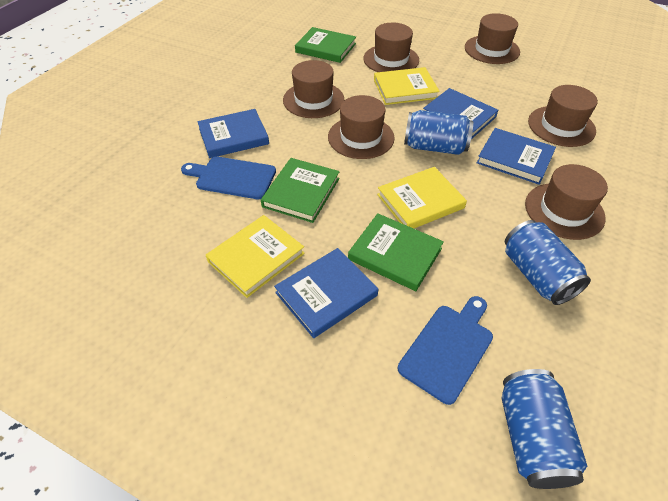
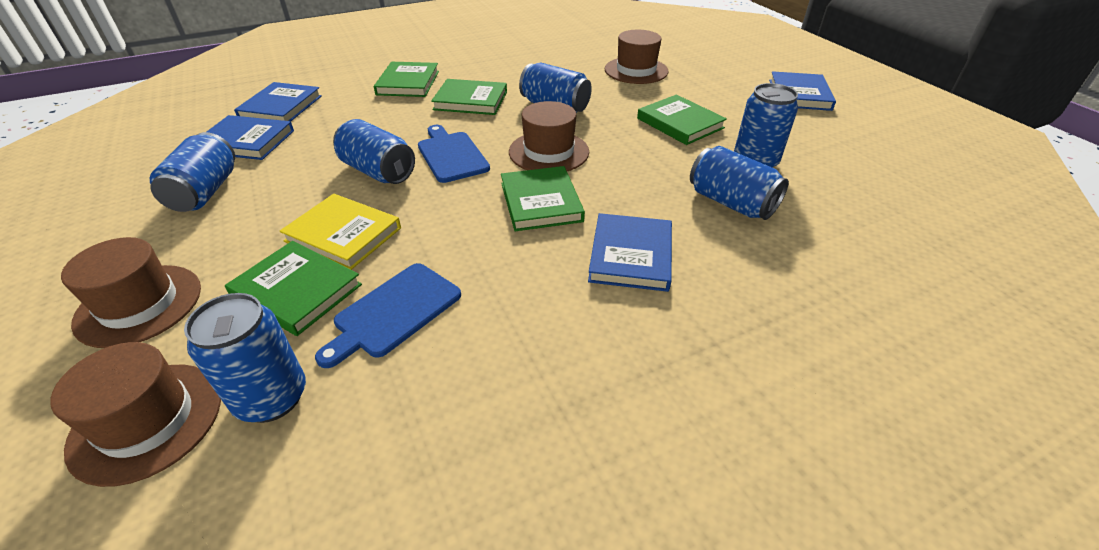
blue can: [404,110,473,155] [502,369,587,489] [505,220,591,305] = 3 -> [150,132,235,212] [184,293,306,423] [333,119,415,184] [519,62,592,113] [690,146,789,220] [734,83,798,168] = 6
brown hat: [283,60,344,118] [328,95,395,159] [363,23,419,72] [465,13,520,64] [525,164,608,240] [528,85,598,147] = 6 -> [50,342,221,487] [61,237,201,348] [509,101,589,171] [605,30,668,84] = 4
green book: [261,158,340,223] [295,27,356,63] [348,213,444,291] = 3 -> [225,241,362,336] [374,62,439,97] [431,79,507,115] [501,166,585,231] [637,95,727,145] = 5
yellow book: [206,215,305,298] [374,67,440,105] [377,167,467,228] = 3 -> [279,194,401,270] = 1

